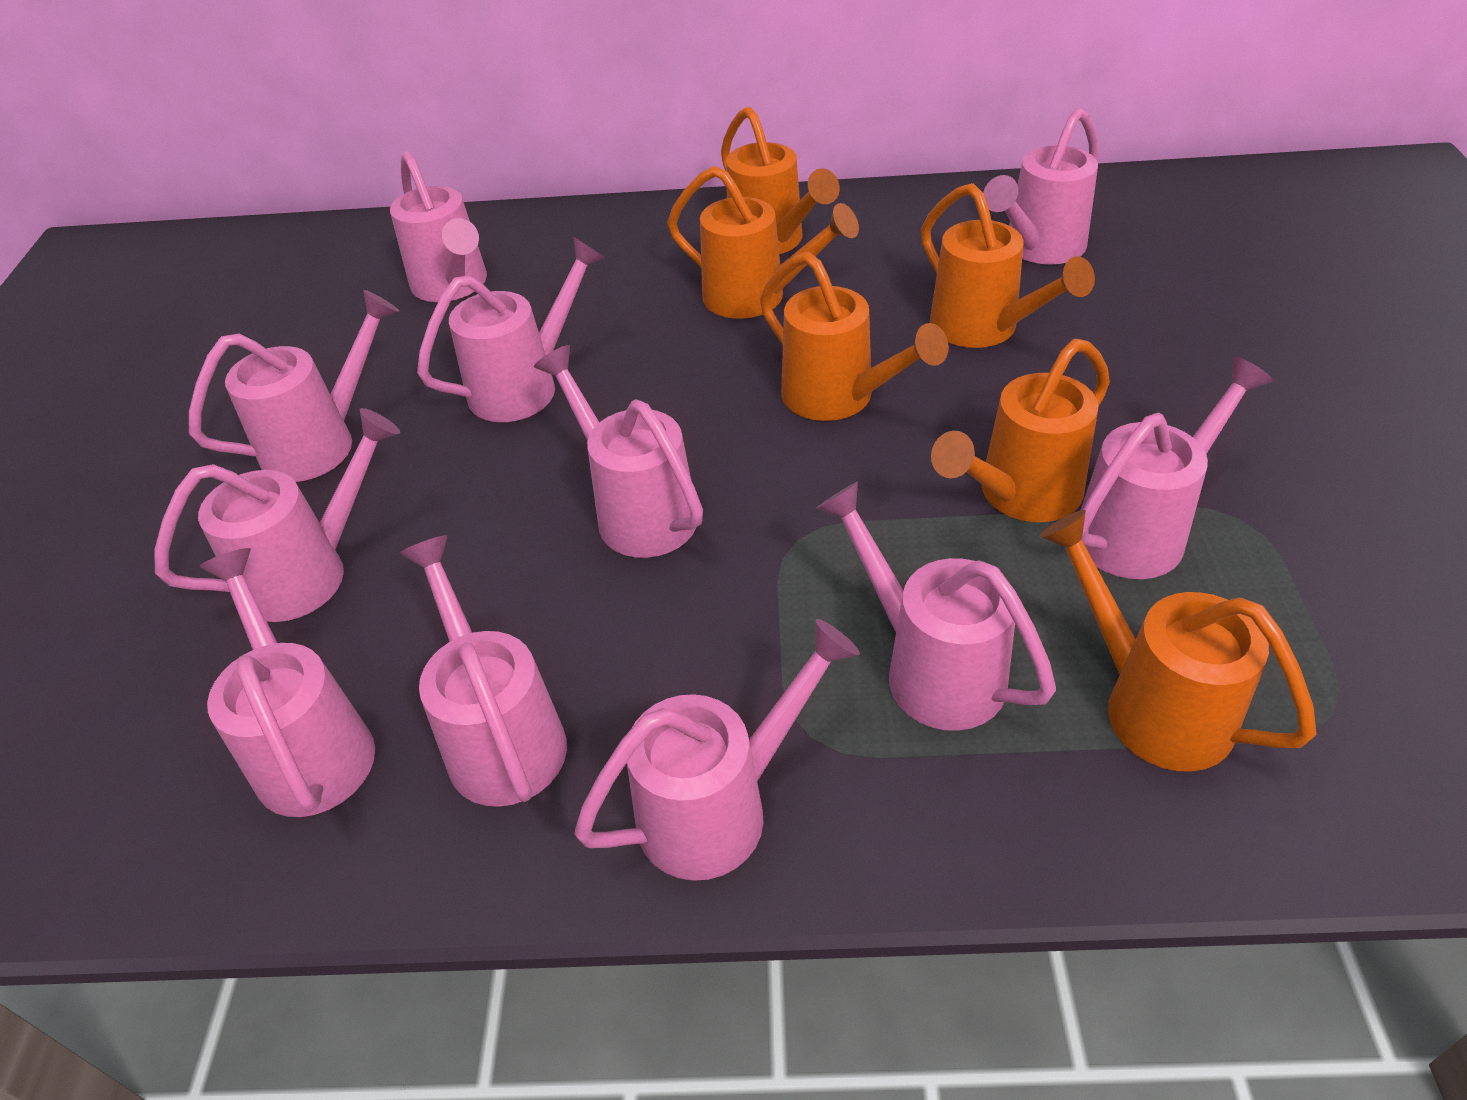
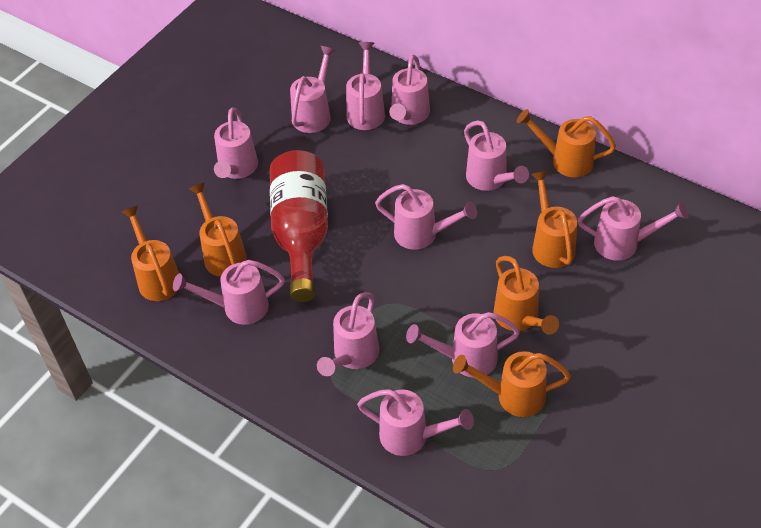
red bottle: none = 0 -> [270,150,328,302] = 1

